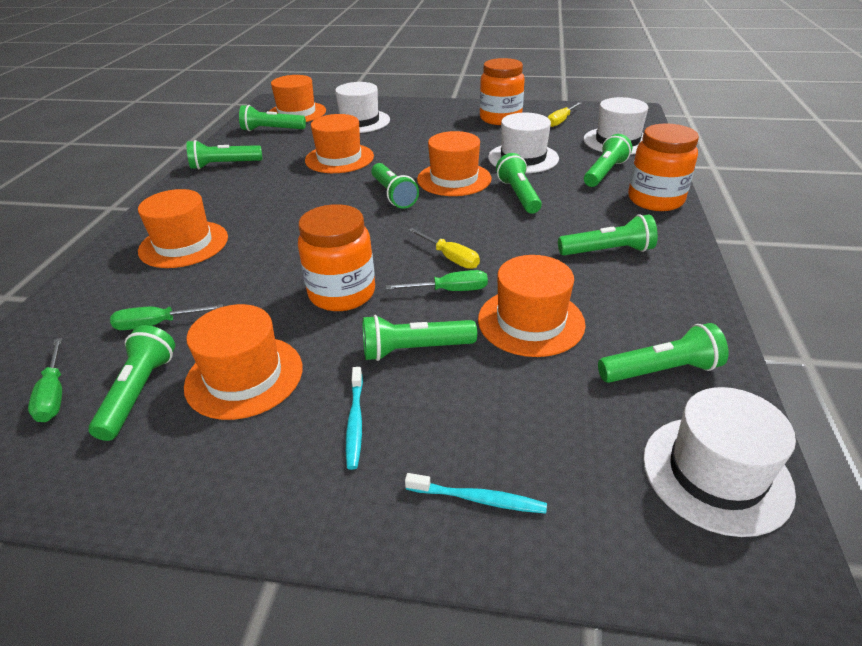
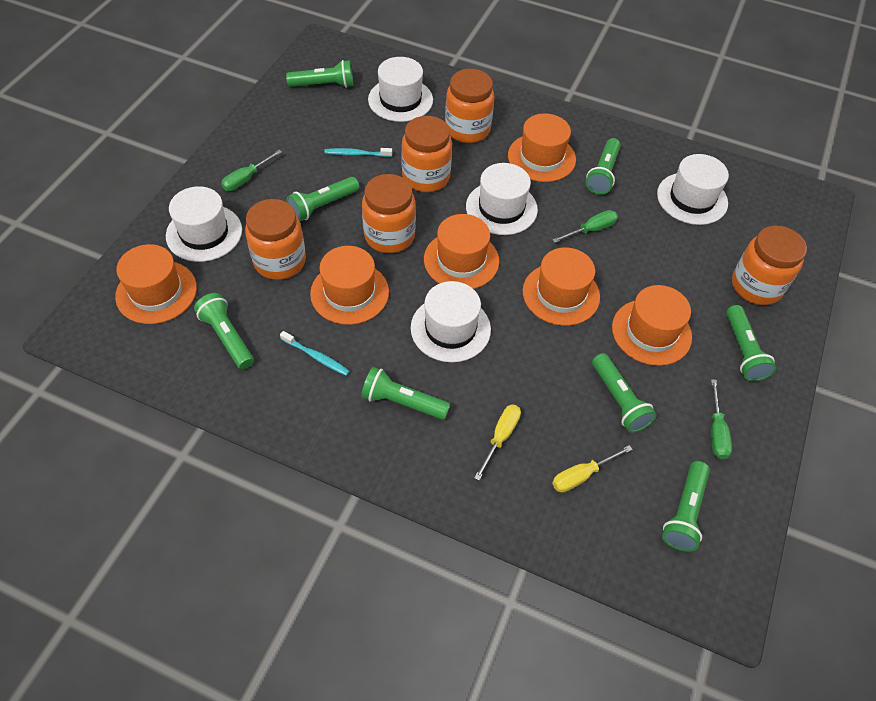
green flashlight: [88,325,175,441] [187,140,262,169] [239,105,306,131] [363,315,477,361] [371,163,419,209] [496,153,542,214] [558,214,658,256] [584,134,632,187] [598,323,728,383] = 9 -> [194,293,254,369] [286,60,353,88] [287,177,359,221] [361,367,450,420] [586,138,621,195] [592,353,657,433] [662,461,710,552] [726,305,776,381] = 8
orange jar: [298,204,375,311] [480,58,525,125] [628,124,699,211] = 3 -> [245,199,306,280] [362,174,416,253] [402,116,452,192] [445,69,494,143] [732,226,807,305] = 5
white hat: [335,82,390,133] [488,113,559,173] [583,97,648,155] [643,387,796,537] = 4 -> [166,186,242,262] [368,57,433,122] [411,281,491,362] [466,163,538,235] [657,154,729,225] = 5

